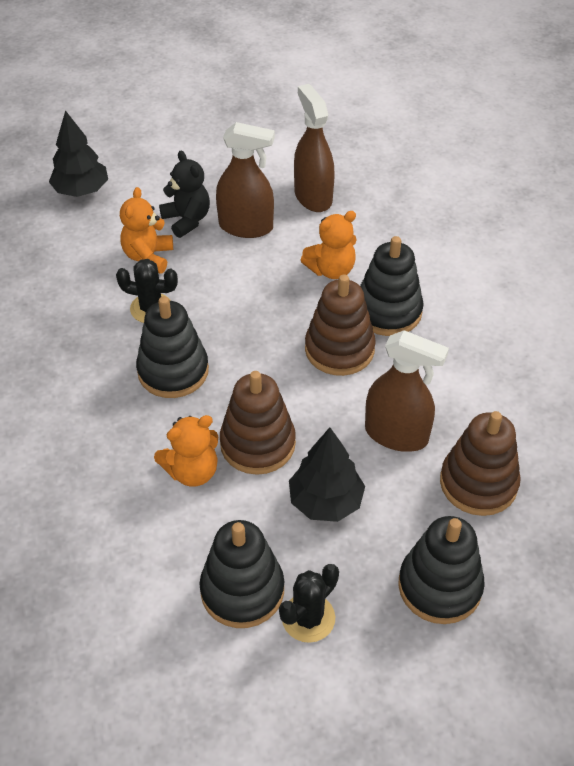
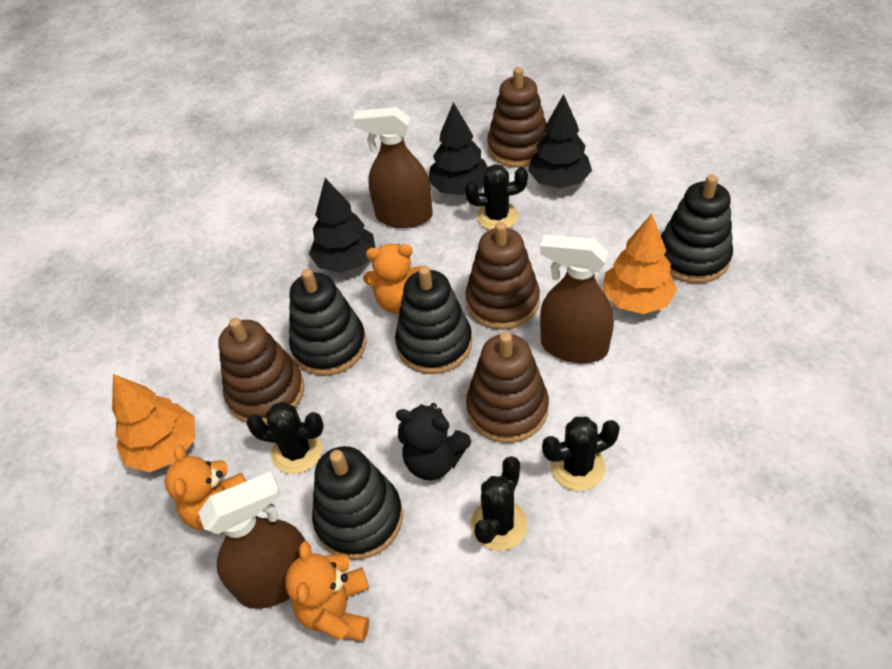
black cactus: [116,259,178,323] [279,564,339,643] = 2 -> [246,402,324,474] [465,164,528,230] [471,456,527,551] [542,417,620,491] = 4
black tree: [49,110,108,197] [289,427,365,522] = 2 -> [309,178,376,273] [429,102,488,195] [528,94,592,188] = 3
brown stacking toy: [220,371,296,475] [305,274,376,376] [440,411,521,516] = 3 -> [218,317,304,424] [465,222,540,330] [466,332,549,443] [487,67,547,168] = 4
orange tree: none = 0 -> [112,374,195,472] [603,214,677,314] = 2

